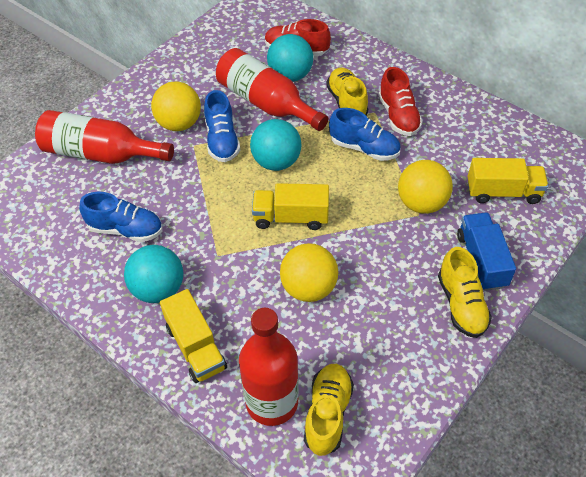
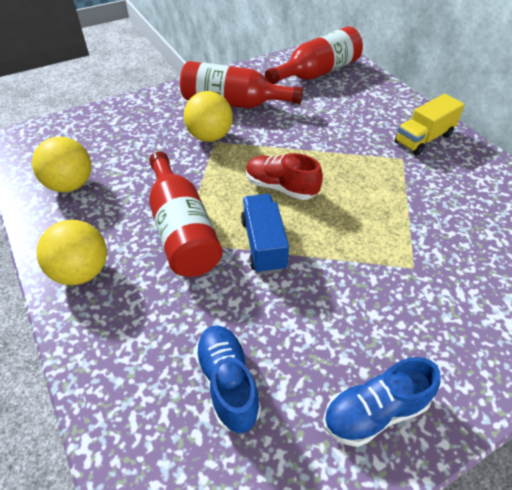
blue shoe: [79,192,163,242] [204,90,240,162] [329,108,401,161] = 3 -> [194,325,261,433] [323,357,440,447] = 2
red shoe: [265,19,331,56] [378,67,423,136] = 2 -> [246,153,323,200] = 1
turquoise ball: [124,245,183,303] [250,119,301,171] [267,34,313,82] = 3 -> none = 0
yellow shoe: [304,364,354,456] [326,67,368,116] [438,247,492,338] = 3 -> none = 0
yellow truck: [160,289,227,383] [252,183,329,230] [468,158,549,204] = 3 -> [395,94,465,155] = 1

